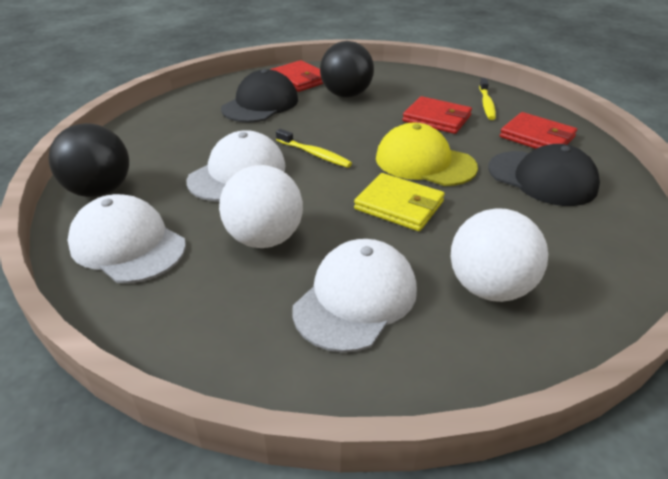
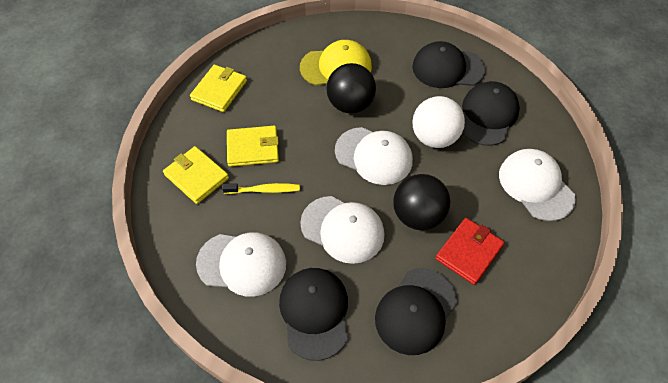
black cap: [221,69,298,123] [488,144,600,206] = 2 -> [279,268,348,361] [375,268,457,355] [412,41,486,88] [462,81,520,146] = 4
red wallet: [270,60,324,92] [402,96,472,134] [500,112,577,149] = 3 -> [435,218,504,285] = 1
white ball: [219,165,303,248] [451,208,548,302] = 2 -> [412,96,465,148] = 1
white cap: [68,194,186,283] [186,130,286,201] [292,239,417,353] = 3 -> [196,232,286,297] [300,196,385,264] [335,127,413,185] [499,149,576,221] = 4
yellow toothbrush: [276,129,352,168] [479,78,496,120] = 2 -> [222,183,300,194] = 1
yellow wallet: [354,173,445,231] = 1 -> [163,146,229,204] [190,65,247,112] [227,126,279,167] = 3

